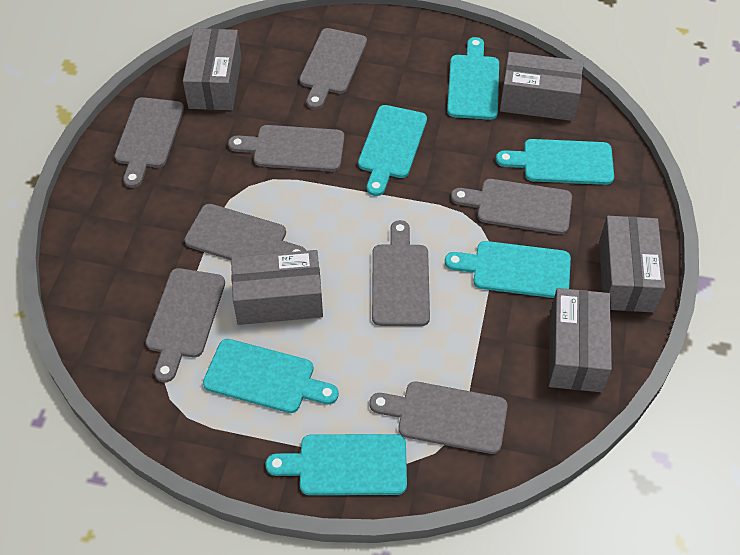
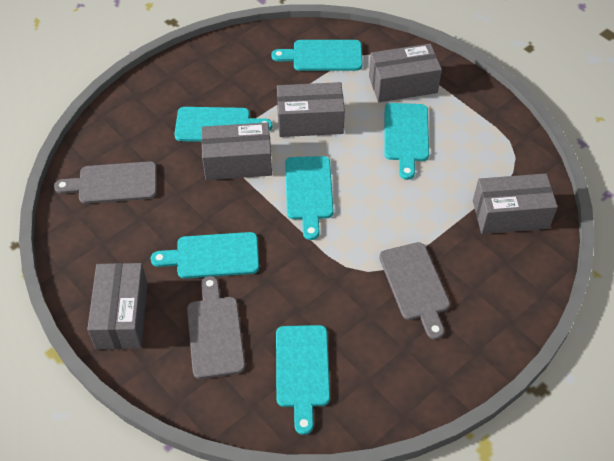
grey cutting board: [114,97,184,188] [146,268,225,382] [184,204,306,260] [228,125,344,171] [299,28,367,109] [370,381,508,454] [372,220,430,326] [451,179,572,234] = 8 -> [54,161,157,204] [187,276,245,379] [379,242,450,340] = 3

